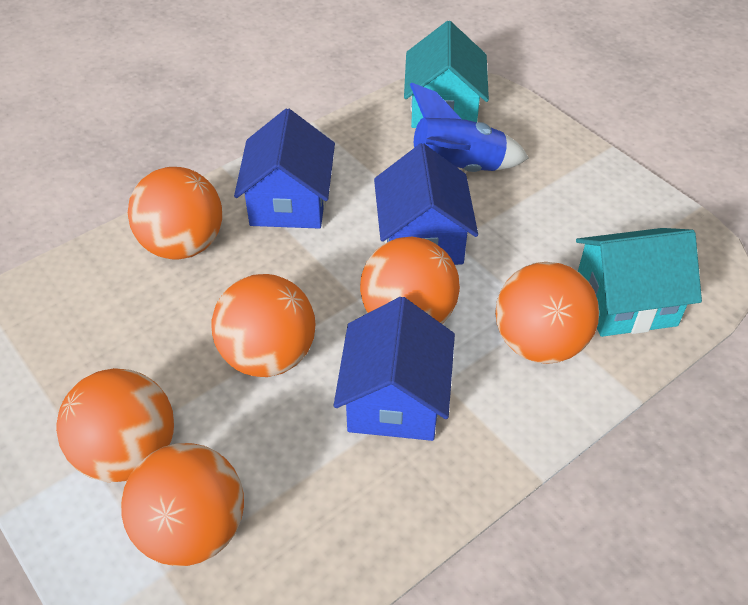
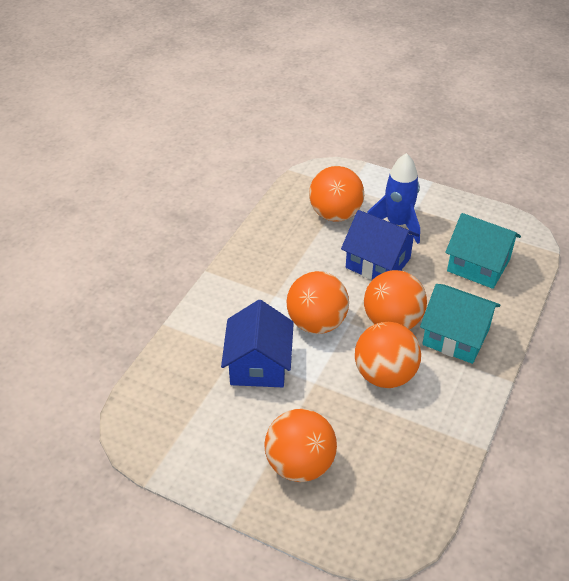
blue house: [234,108,335,229] [333,297,455,441] [374,143,478,265] = 3 -> [221,300,294,387] [341,210,419,280] = 2
orange ball: [56,368,174,482] [121,443,244,566] [128,167,222,260] [212,274,315,377] [360,237,460,324] [495,262,599,364] = 6 -> [264,409,337,482] [287,271,349,334] [309,166,364,222] [355,322,421,388] [364,270,427,329] = 5

